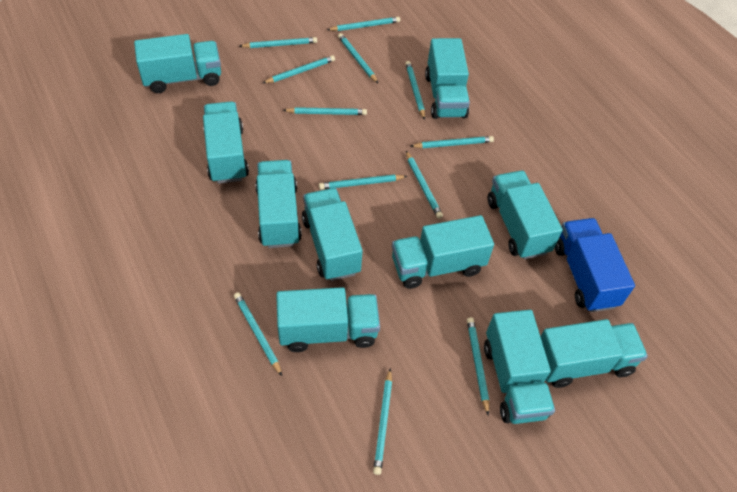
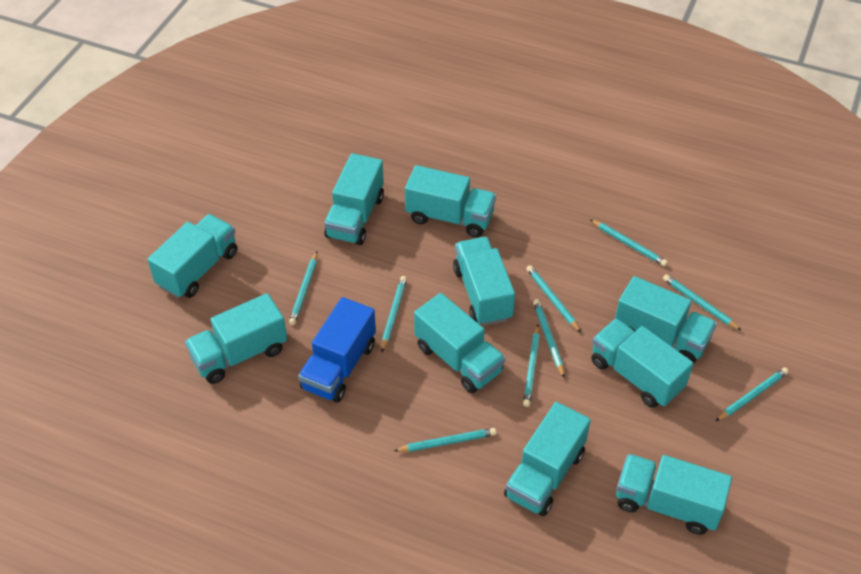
turquoise pencil: [234,292,282,376] [240,37,317,48] [263,55,335,83] [283,107,367,115] [319,174,407,189] [327,17,400,31] [338,33,378,83] [373,368,392,475] [405,61,425,120] [406,151,443,219] [410,136,494,148] [467,317,489,415] = 12 -> [289,252,317,325] [381,276,407,352] [394,428,496,452] [523,325,540,407] [526,265,581,332] [533,299,565,378] [590,219,668,266] [663,274,742,331] [716,367,789,421] = 9

